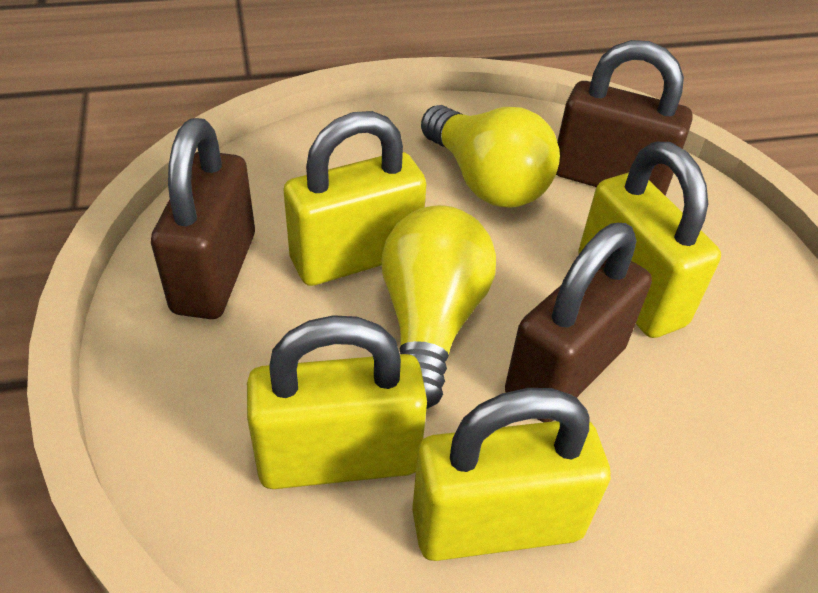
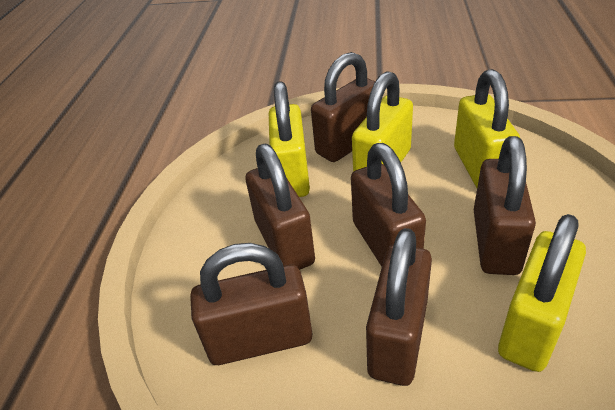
brown padlock: [151,118,255,319] [505,223,652,422] [556,40,693,196] = 3 -> [190,243,312,365] [246,144,315,270] [311,52,375,162] [351,143,426,267] [366,228,432,386] [474,136,536,275] = 6
yellow light bulb: [381,205,496,409] [421,105,560,208] = 2 -> none = 0

